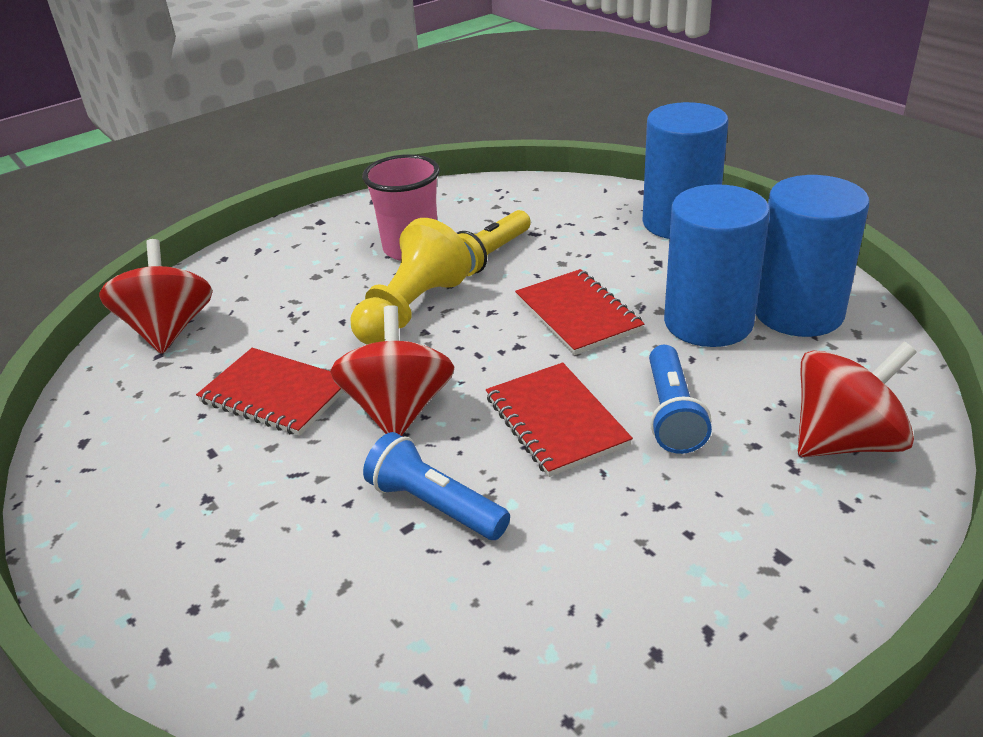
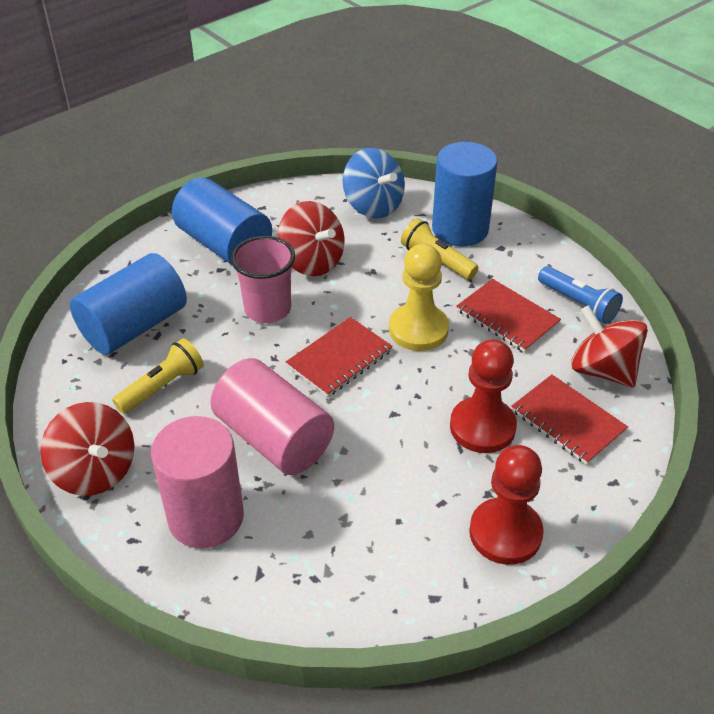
blue flashlight: [363,432,510,540] [649,345,712,454] = 2 -> [538,266,623,324] = 1
blue spinning top: none = 0 -> [343,148,405,218] = 1
pink cylinder: none = 0 -> [151,416,244,549] [210,358,334,475] = 2
red pawn: none = 0 -> [450,339,517,453] [469,445,544,565] = 2
yellow flashlight: [457,210,531,276] = 1 -> [112,338,204,414] [401,218,479,280] = 2

